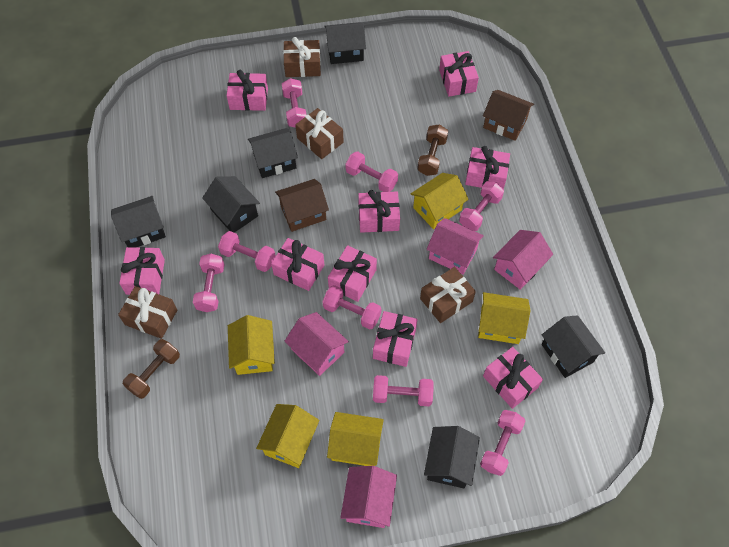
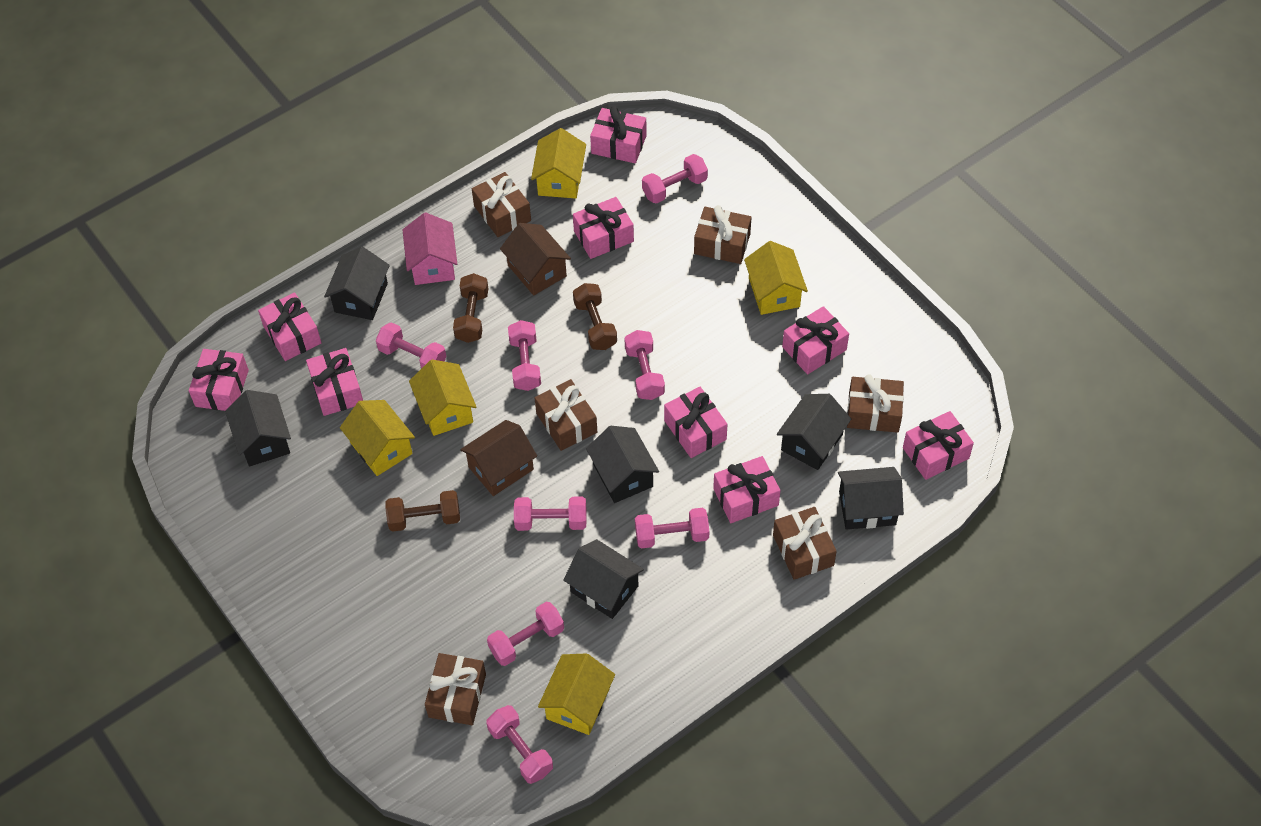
brown dumbbell: [123,339,180,399] [417,124,448,176] = 2 -> [386,490,460,532] [453,273,489,343] [573,283,617,350] = 3
brown gift: [118,286,177,339] [283,37,321,77] [295,108,344,159] [420,267,476,323] = 4 -> [425,653,486,725] [472,172,531,237] [535,379,597,451] [694,205,751,264] [773,507,837,580] [847,374,904,433] = 6
pink house: [285,312,349,376] [340,466,397,528] [427,218,484,275] [493,230,553,290] = 4 -> [403,212,457,285] = 1

